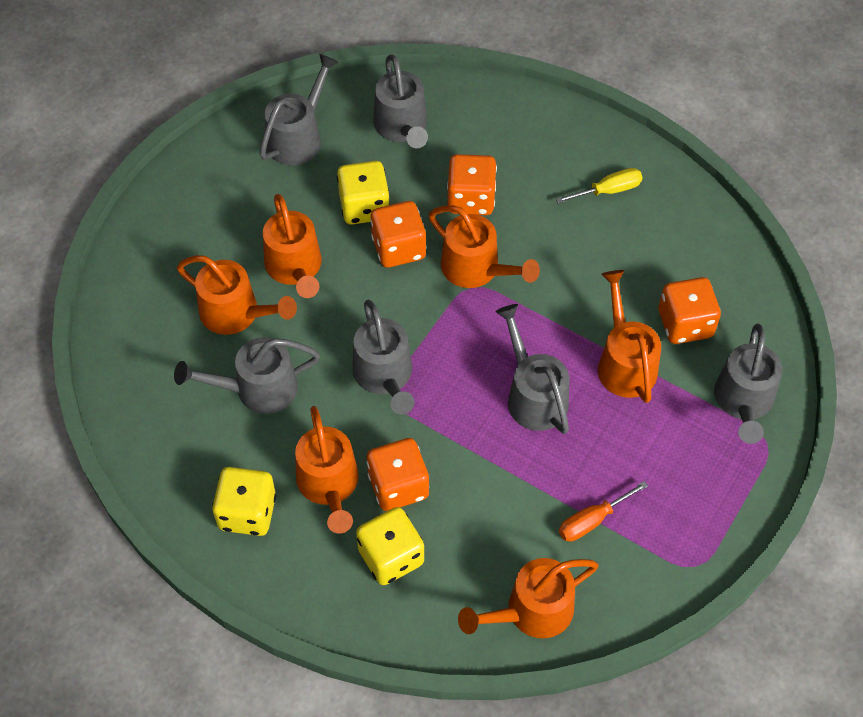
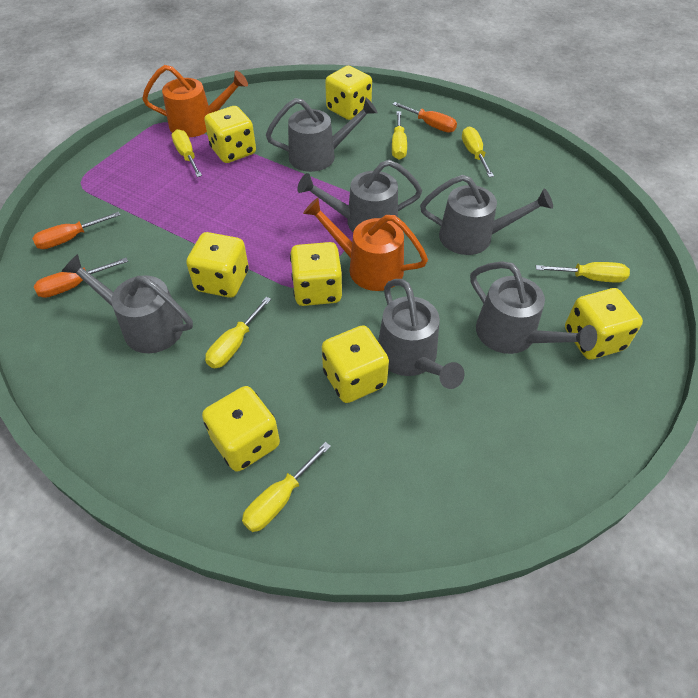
orange dice: [367,438,429,511] [370,201,426,268] [447,154,497,215] [658,277,721,344] = 4 -> none = 0
orange screwdriver: [559,481,648,542] = 1 -> [32,212,120,249] [34,258,128,298] [392,102,457,133] = 3
orange watering can: [177,255,297,335] [263,194,322,298] [295,406,359,534] [429,205,540,288] [458,558,598,638] [598,270,661,403] = 6 -> [142,65,248,137] [303,198,428,291] = 2
yellow dice: [212,467,276,536] [337,161,390,225] [356,507,424,585] = 3 -> [186,232,249,298] [202,386,280,472] [204,106,256,163] [290,242,342,306] [322,325,389,403] [325,66,372,120] [565,288,643,359] = 7
yellow screwdriver: [556,168,643,204] = 1 -> [171,129,202,177] [205,297,271,368] [242,442,331,532] [392,111,407,160] [462,127,494,177] [536,262,630,283] = 6

